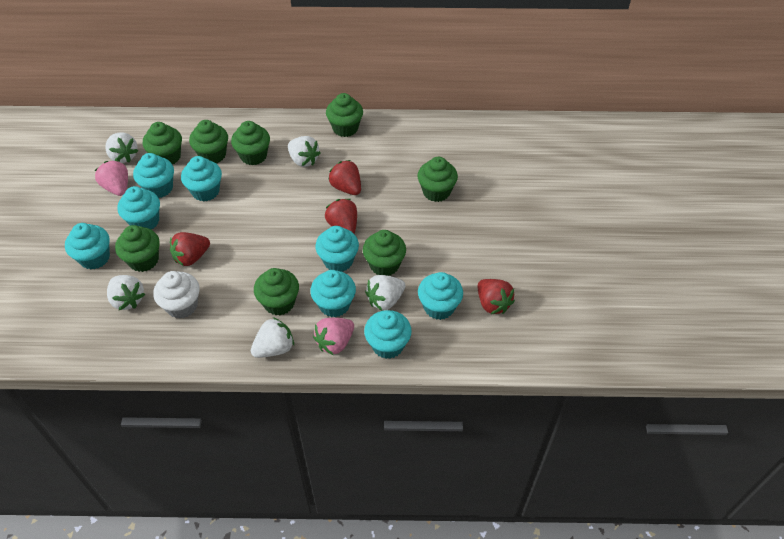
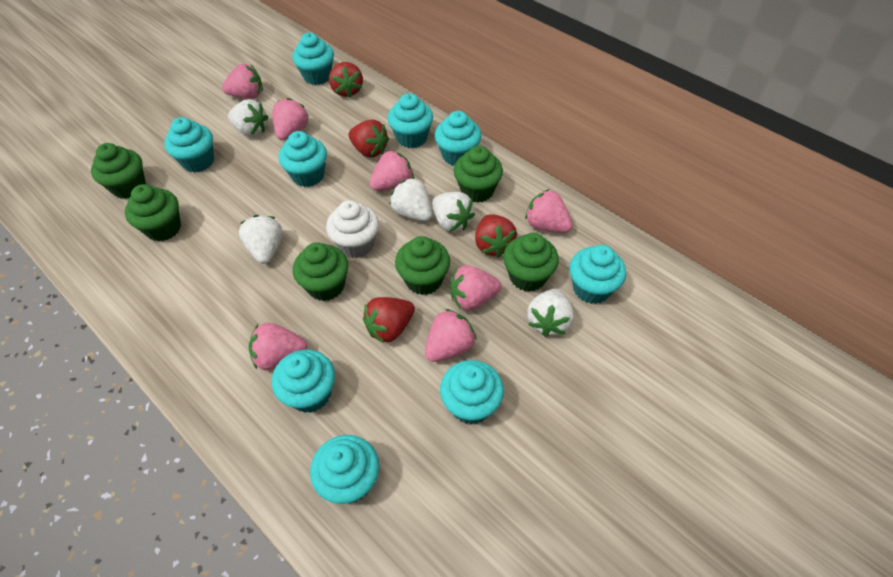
green cupcake: [115,225,160,272] [143,122,182,165] [189,120,228,163] [231,121,270,165] [254,268,299,315] [326,93,363,137] [363,230,406,276] [417,157,458,202] = 8 -> [91,143,146,199] [125,184,181,241] [293,242,348,301] [395,236,450,295] [454,146,503,202] [503,233,559,292] = 6
pink strawberry: [94,160,128,196] [313,318,354,355] = 2 -> [222,64,263,99] [249,323,307,371] [272,98,309,140] [369,150,414,191] [425,309,477,362] [450,265,501,310] [525,189,573,233] = 7
turquoise cupcake: [65,223,110,270] [117,186,160,230] [133,153,174,198] [181,156,222,202] [310,270,356,317] [315,226,359,272] [364,310,412,359] [418,272,463,320] = 8 -> [165,117,214,173] [272,350,335,413] [279,131,327,187] [292,33,334,85] [310,435,379,504] [388,93,433,148] [435,111,481,166] [440,360,504,425] [569,245,626,304] = 9

